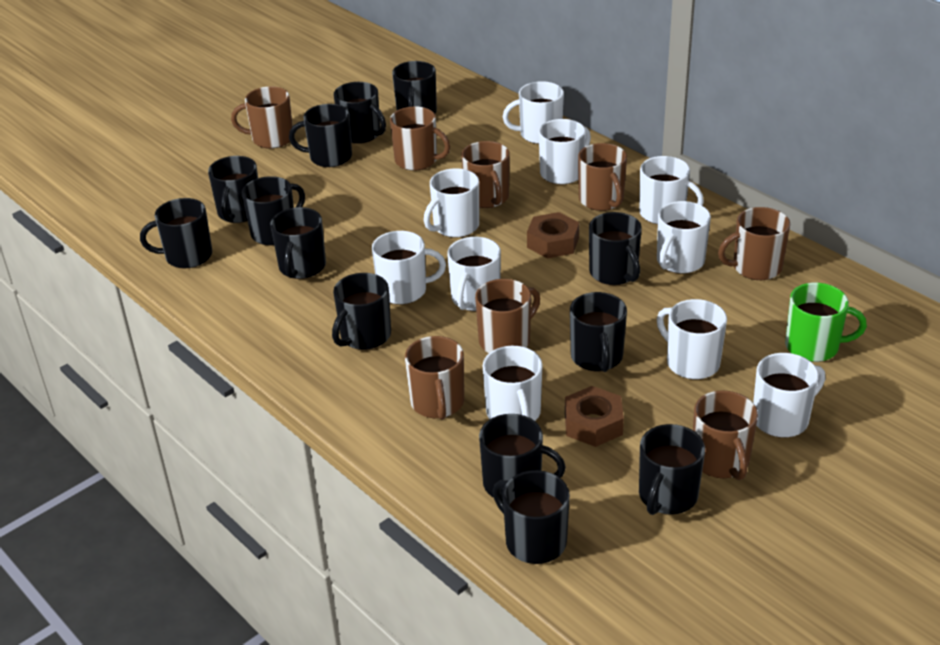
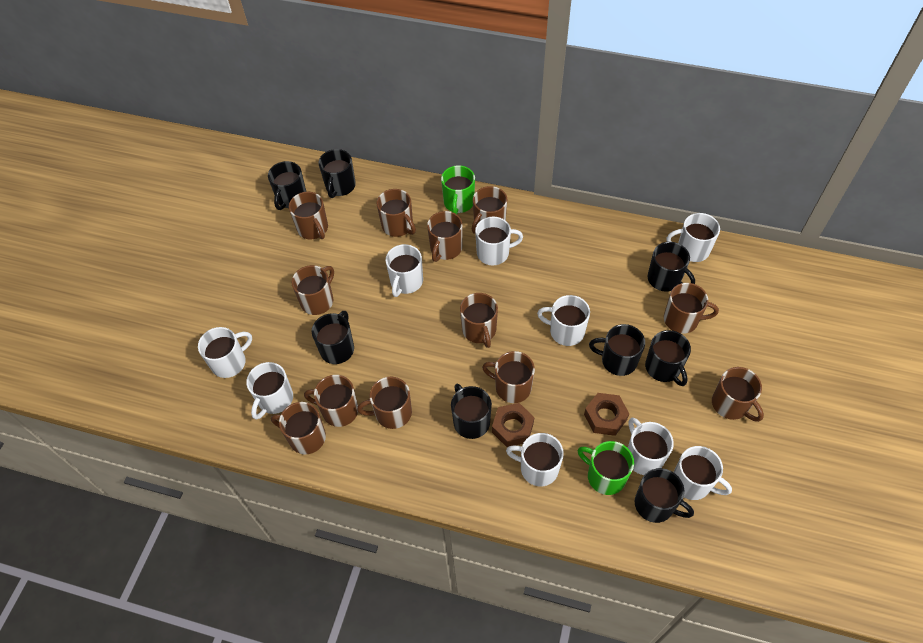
black mug: [140,198,212,269] [208,156,258,223] [242,176,305,246] [270,207,326,279] [289,104,352,167] [332,273,391,350] [334,82,386,144] [392,61,437,113] [479,414,566,499] [493,470,570,564] [570,292,627,372] [589,212,642,285] [639,424,705,515] = 13 -> [268,161,306,210] [312,311,354,364] [319,149,356,198] [451,384,492,439] [589,324,645,376] [635,468,694,523] [645,330,691,386] [648,242,695,292] = 8
brown mug: [231,86,293,148] [390,106,450,171] [405,336,464,420] [461,141,509,208] [475,279,540,353] [578,143,627,211] [693,390,758,480] [718,207,790,280] = 8 -> [271,402,326,454] [289,192,328,239] [292,265,334,315] [304,375,358,427] [357,377,412,429] [377,189,416,237] [427,211,463,262] [460,293,498,348] [472,186,507,234] [482,351,535,403] [664,283,719,334] [712,367,764,422] = 12
green mug: [785,283,867,362] = 1 -> [441,165,475,214] [578,441,634,495] = 2
white mug: [372,231,446,304] [424,168,479,238] [447,237,501,311] [483,346,542,421] [503,81,564,144] [539,119,591,185] [639,156,704,224] [657,201,711,274] [657,299,727,380] [753,353,825,438] = 10 -> [198,327,252,378] [246,362,293,420] [386,244,423,297] [475,217,523,265] [506,433,564,486] [537,295,590,346] [628,417,674,475] [666,213,720,262] [674,446,732,500] = 9

